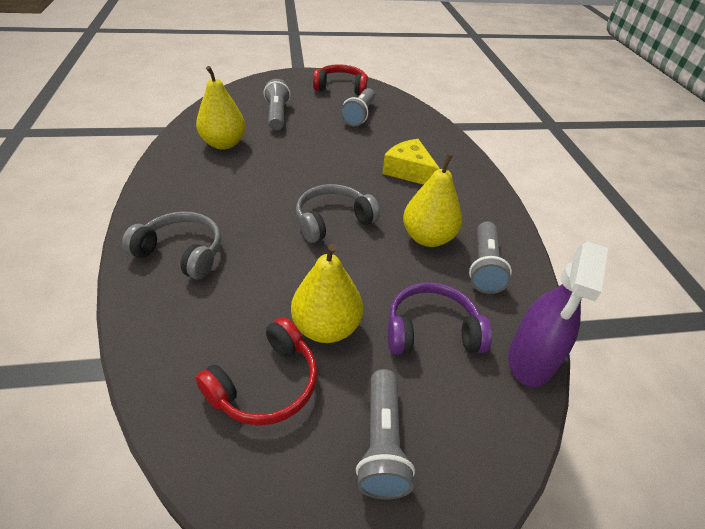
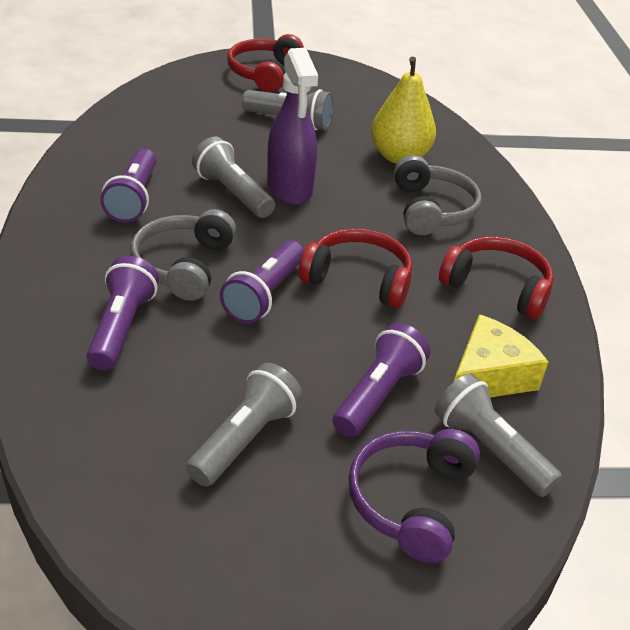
purple flashlight: none = 0 -> [87,256,159,371] [100,149,156,223] [220,241,304,324] [333,323,430,437] = 4
red headphones: [196,317,318,426] [313,64,368,95] = 2 -> [227,34,304,92] [299,228,412,308] [439,237,554,319] = 3
yellow pear: [196,66,246,150] [291,244,363,343] [403,153,462,247] = 3 -> [371,57,436,164] = 1

